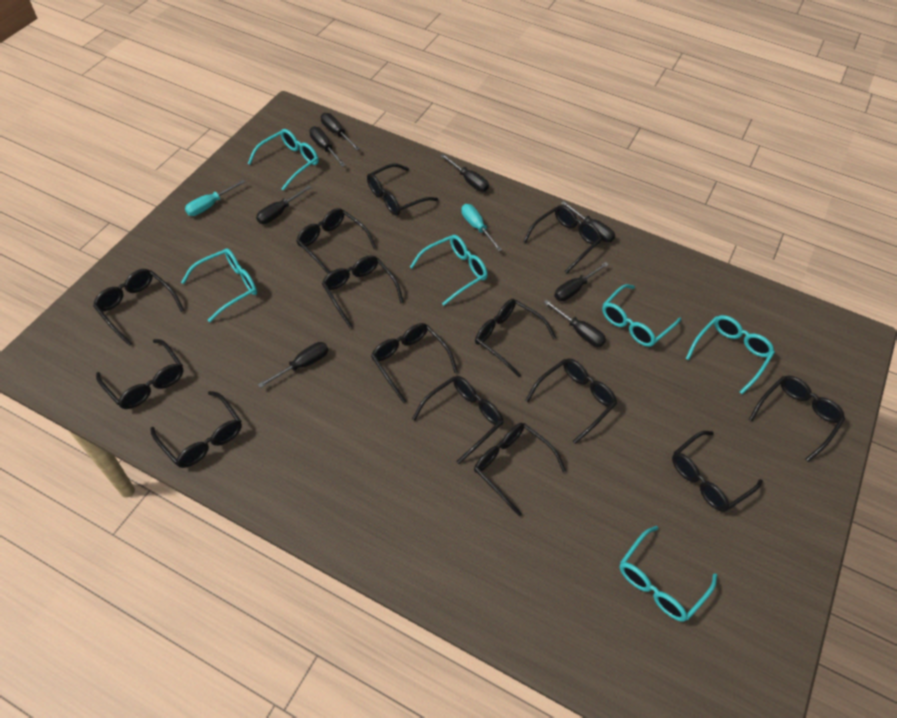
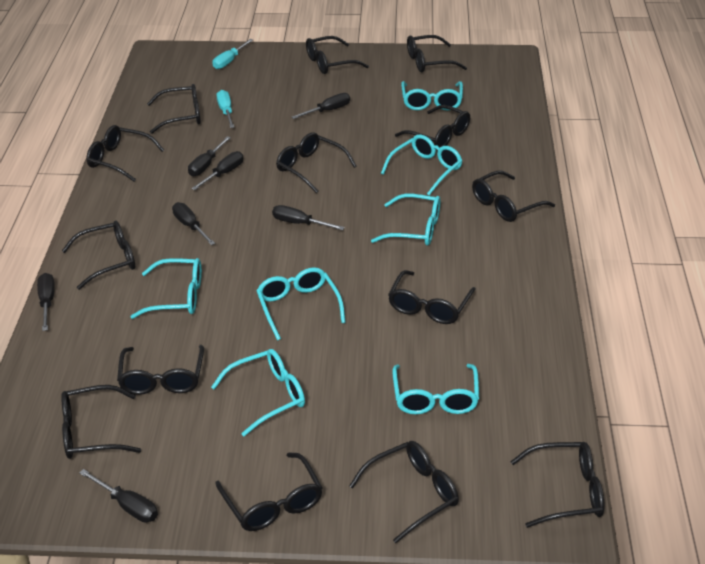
black screwdriver: [256,185,312,224] [258,342,328,388] [309,126,346,167] [321,113,360,150] [440,154,489,192] [544,300,606,347] [554,262,609,301] [561,201,615,242] = 8 -> [37,273,55,331] [79,469,158,523] [172,202,215,245] [188,136,231,177] [191,151,243,190] [272,205,345,230] [292,93,350,119] = 7
turquoise glasses: [181,248,257,322] [248,129,319,191] [410,235,488,306] [602,284,681,347] [619,526,717,622] [686,315,775,394] = 6 -> [130,258,202,319] [211,349,305,437] [256,267,346,341] [371,194,440,246] [381,135,462,196] [392,364,479,414] [401,81,463,111] = 7

